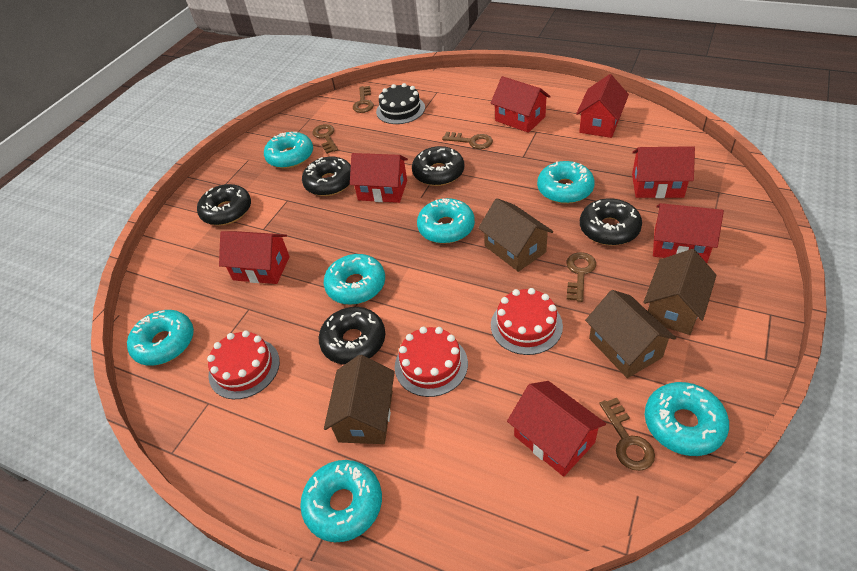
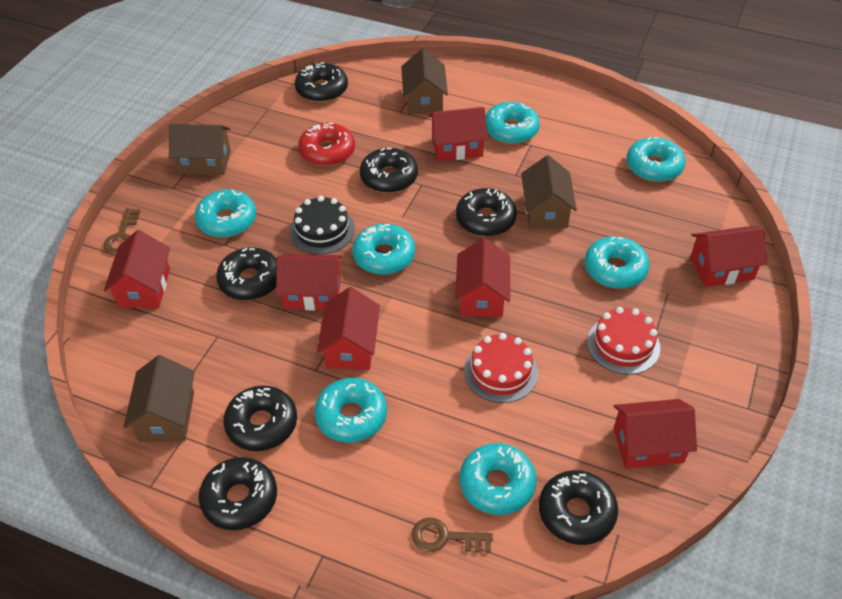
black donut: [197,184,251,225] [302,157,351,196] [319,307,385,365] [412,146,464,186] [580,198,642,245] = 5 -> [198,457,277,530] [216,247,277,300] [223,385,297,451] [295,62,348,102] [360,148,418,193] [456,188,517,236] [539,470,618,545] = 7
brown key: [312,124,338,154] [353,86,374,113] [442,132,493,149] [566,252,596,302] [599,398,655,471] = 5 -> [103,209,140,255] [412,518,493,553] = 2
red cake: [207,330,280,399] [395,327,468,397] [491,288,563,355] = 3 -> [464,333,538,403] [587,307,660,375] = 2
red donut: none = 0 -> [298,123,355,166] = 1

